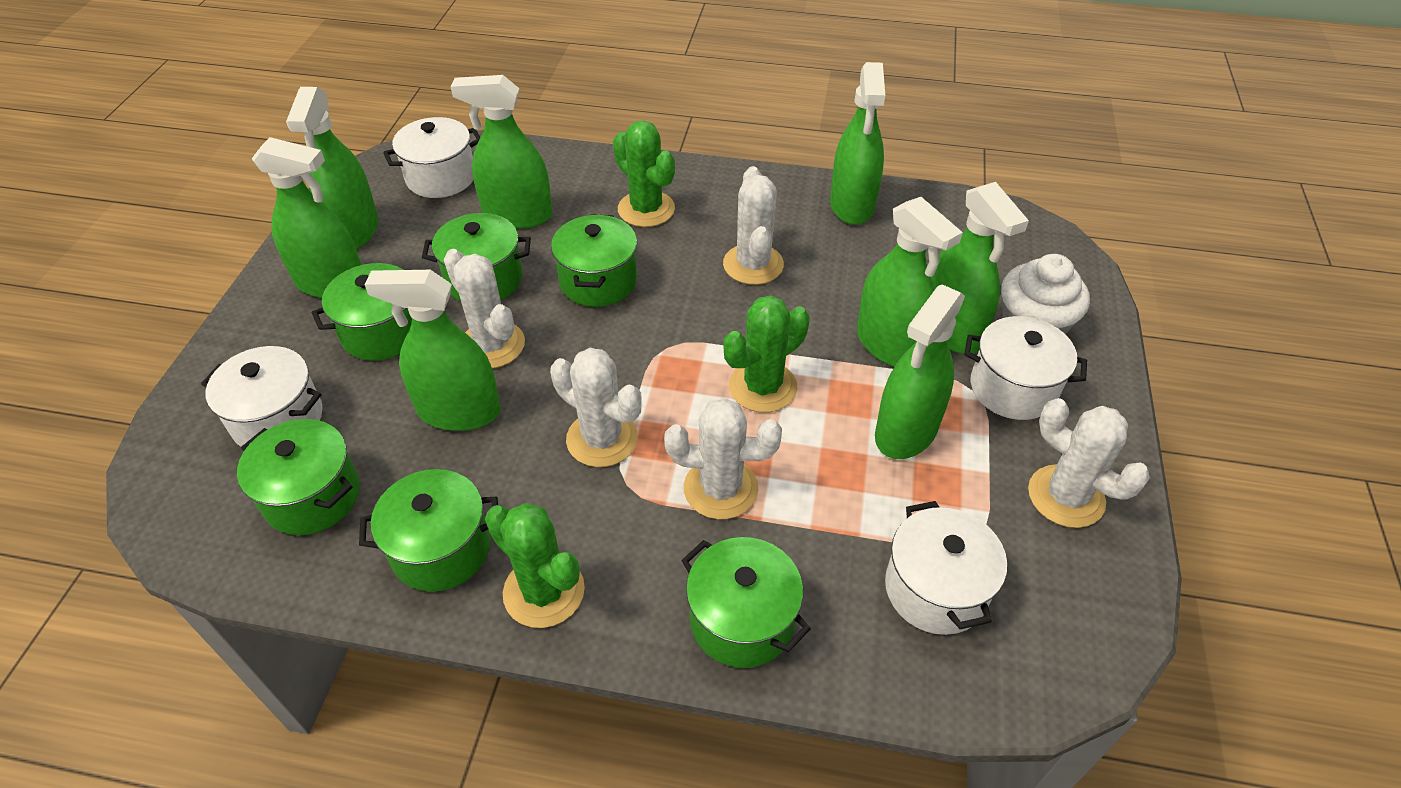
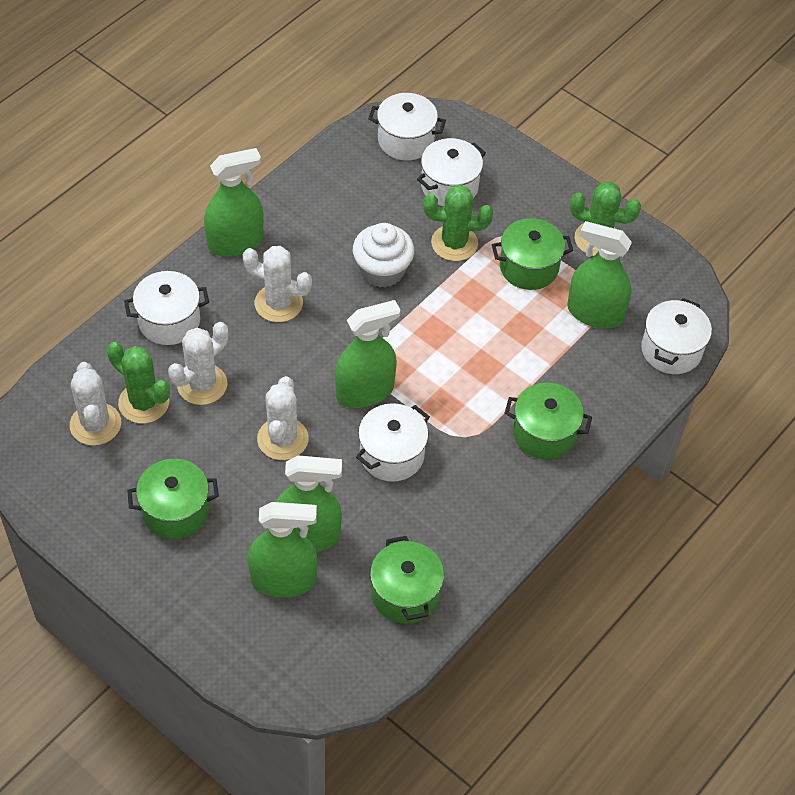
green pot: [237,419,360,535] [312,263,412,361] [359,469,498,592] [422,213,531,301] [551,214,637,307] [681,537,811,668] = 6 -> [127,459,219,539] [370,536,444,624] [492,218,573,290] [505,383,592,460] = 4
green spray bottle: [252,137,361,298] [286,87,378,249] [364,270,501,431] [451,75,552,229] [830,62,885,225] [857,197,963,367] [875,284,965,459] [931,182,1029,354] = 8 -> [204,148,263,257] [247,502,318,598] [276,456,342,552] [335,300,400,408] [567,221,632,328] = 5
white cactus: [444,249,525,368] [550,348,642,467] [664,398,782,519] [723,166,784,285] [1028,398,1150,528] = 5 -> [70,362,121,446] [168,322,228,405] [243,246,312,322] [257,376,308,460] = 4
white pot: [201,346,323,447] [383,117,481,198] [885,501,1007,635] [964,316,1087,420] = 4 -> [124,271,209,345] [356,403,430,482] [369,93,446,161] [417,138,486,207] [641,298,712,374] = 5

